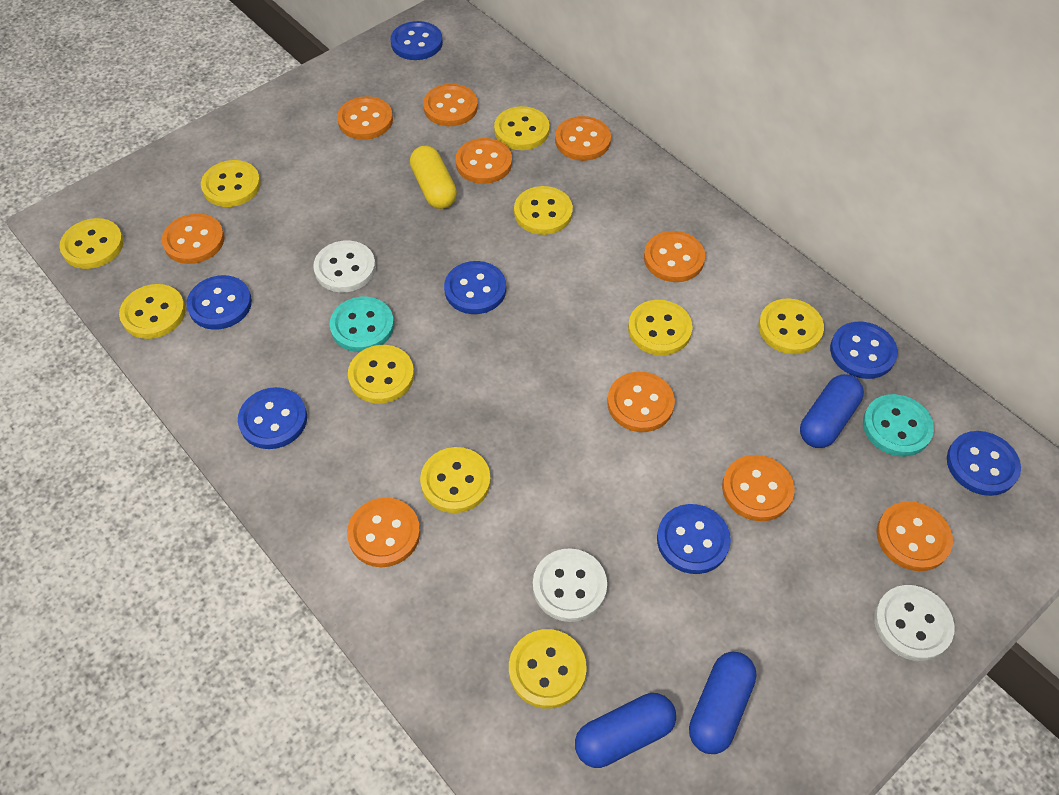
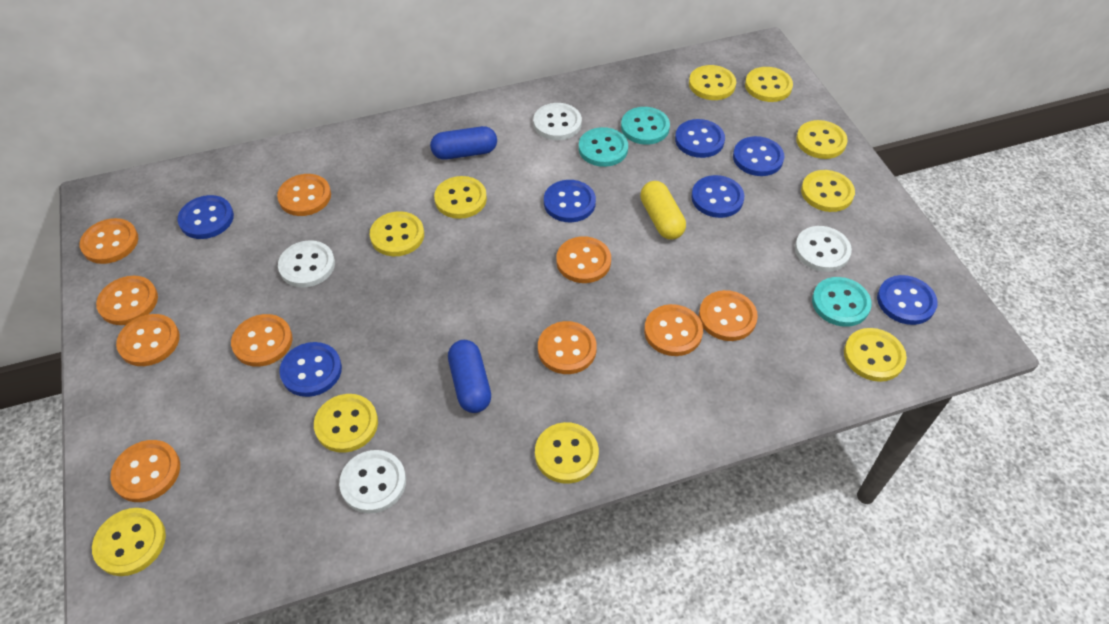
blue capsule: [575,693,676,768] [689,651,757,754] [800,374,864,448] = 3 -> [430,126,497,160] [448,340,491,413] = 2
turquoise button: [330,297,394,352] [863,394,934,456] = 2 -> [579,127,628,167] [621,107,670,145] [812,277,872,327] = 3
white button: [313,240,376,293] [533,548,607,622] [874,585,955,661] = 3 -> [278,240,335,288] [339,450,406,513] [533,103,582,140] [795,226,852,272] = 4

